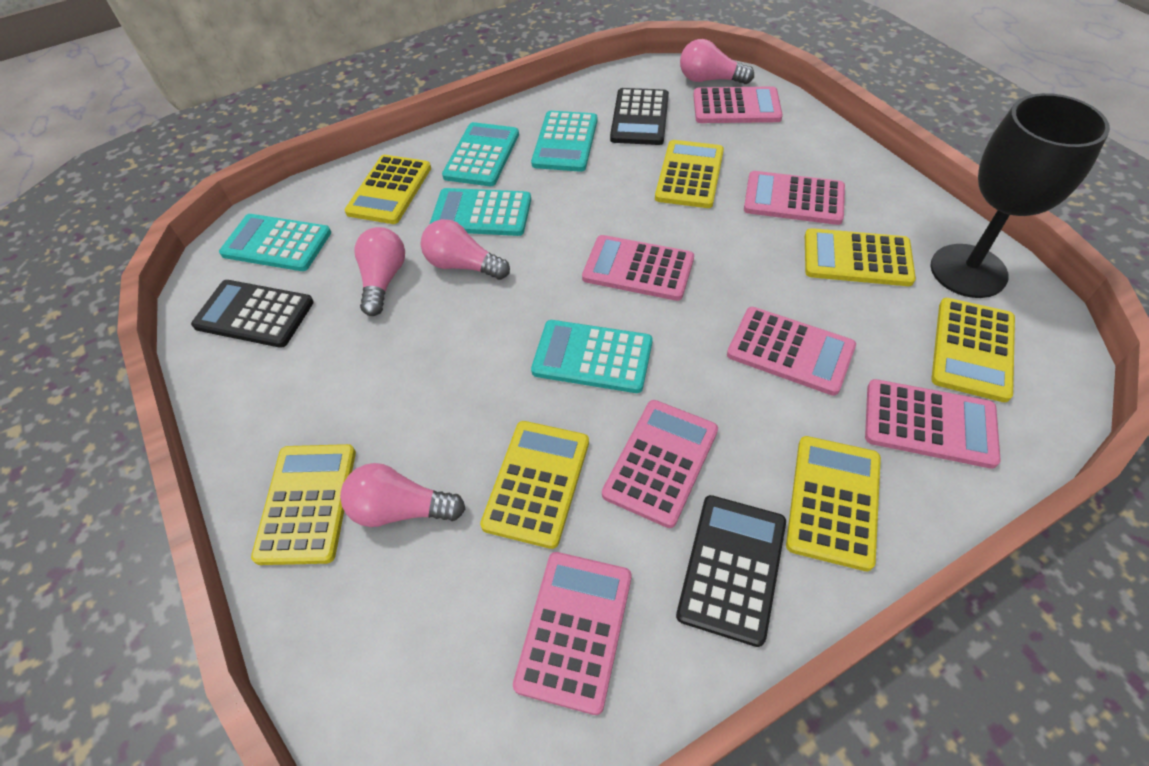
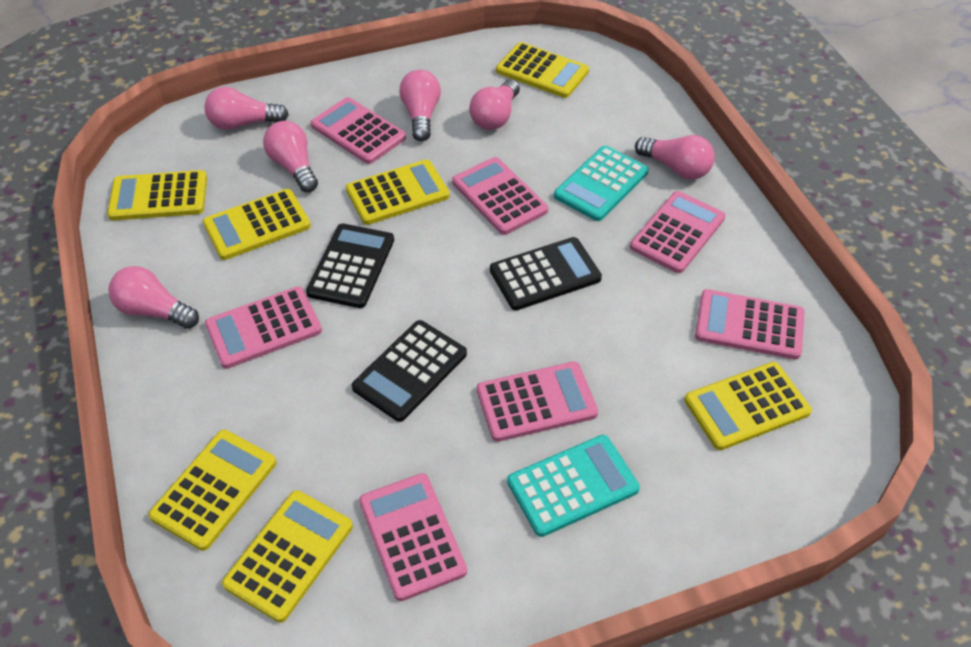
black goblet: [930,93,1110,298] = 1 -> none = 0
pink light bulb: [340,463,465,527] [354,227,405,316] [421,219,510,280] [680,39,754,84] = 4 -> [108,266,199,329] [204,87,289,130] [263,121,318,192] [399,70,441,141] [469,79,520,130] [635,135,715,180] = 6
turquoise calculator: [219,214,331,271] [430,188,531,236] [442,122,519,186] [531,111,597,172] [531,320,653,393] = 5 -> [507,435,640,537] [554,146,649,221] = 2

